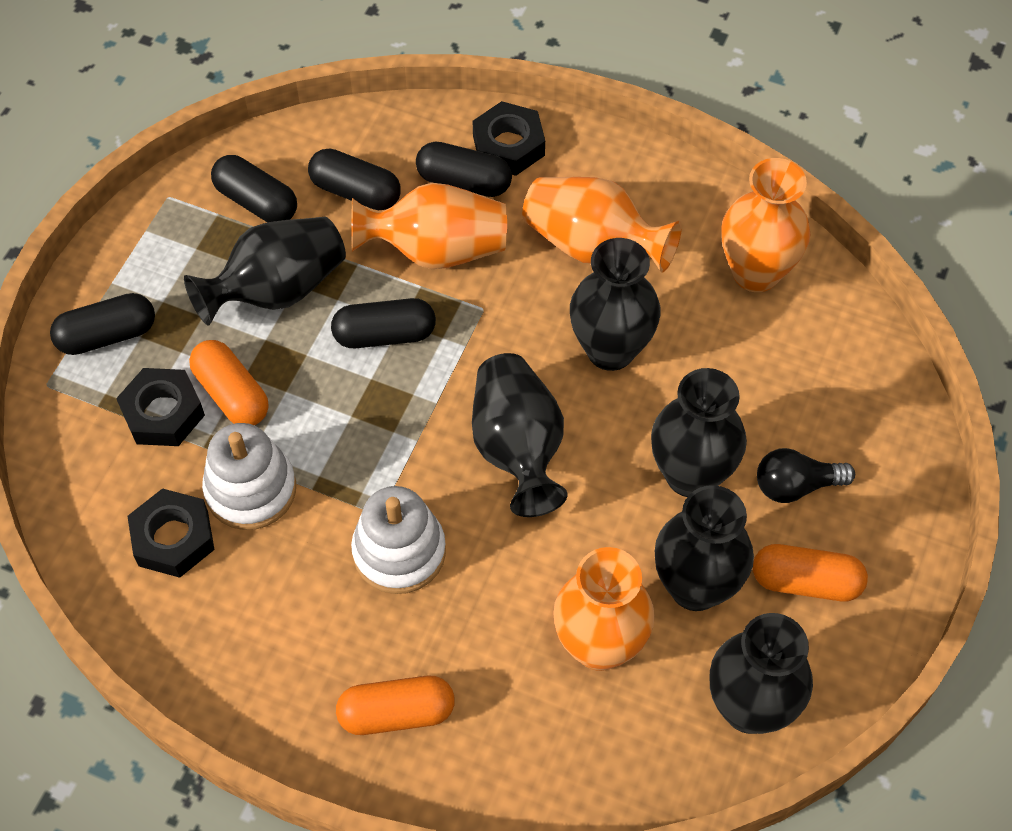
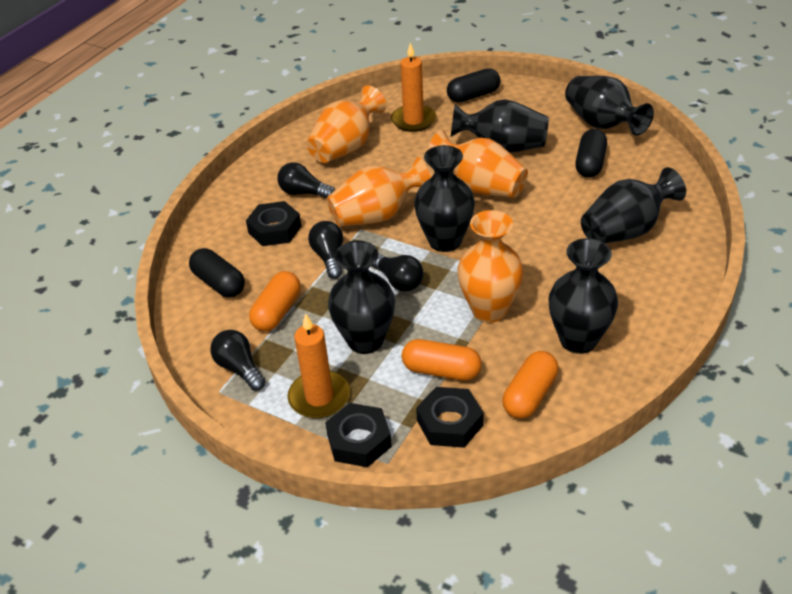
black capsule: [50,293,155,355] [211,155,297,222] [308,148,401,210] [331,298,436,348] [416,142,512,197] = 5 -> [189,248,245,297] [447,68,500,102] [575,129,607,178] = 3
black light bulb: [757,448,855,503] = 1 -> [210,330,266,391] [277,162,335,198] [308,221,343,279] [371,254,424,291] = 4
orange candle: none = 0 -> [288,313,350,418] [391,43,436,132] = 2
white stacking toy: [202,423,296,530] [351,486,446,594] = 2 -> none = 0

